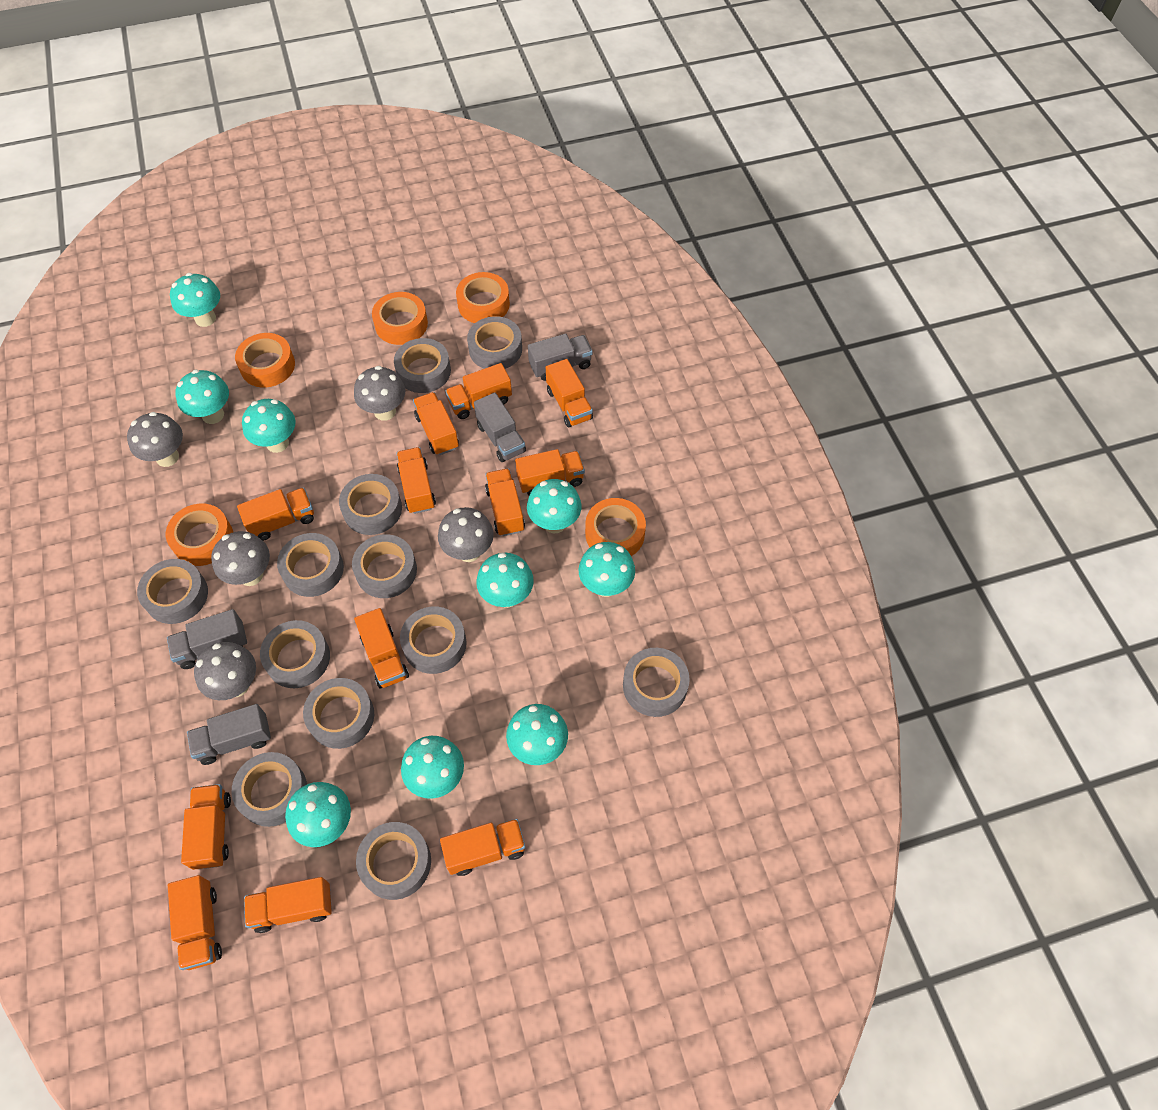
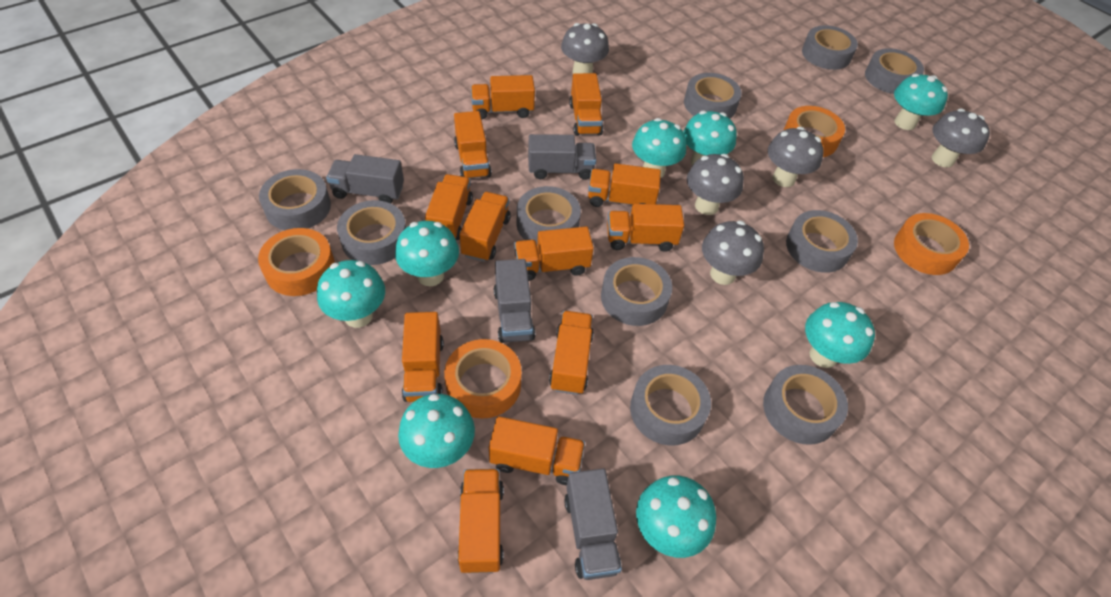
grey tape: [137,559,208,624] [231,752,307,827] [260,620,330,688] [277,533,344,597] [303,678,374,749] [339,474,402,535] [352,534,417,598] [356,822,431,900] [394,338,451,393] [400,606,467,674] [467,316,522,369] [623,648,690,717] = 12 -> [259,169,331,230] [337,200,406,265] [517,186,581,244] [601,257,672,326] [630,365,711,446] [684,73,742,118] [763,365,848,445] [786,210,858,273] [802,25,858,70] [865,48,924,94] = 10
orange tape: [166,504,233,566] [235,333,295,388] [372,292,428,345] [456,272,510,323] [585,498,646,556] = 5 -> [258,228,335,296] [444,339,522,419] [784,106,845,157] [894,213,969,275] = 4
turquoise mushroom: [170,273,220,327] [175,370,229,424] [242,399,296,453] [285,782,351,847] [401,736,464,799] [476,553,534,608] [506,704,568,765] [527,479,582,533] [579,542,635,597] = 9 -> [317,260,385,328] [395,221,459,286] [398,394,475,468] [632,118,686,179] [636,475,716,558] [683,111,737,165] [805,302,875,368] [894,74,948,130] = 8

